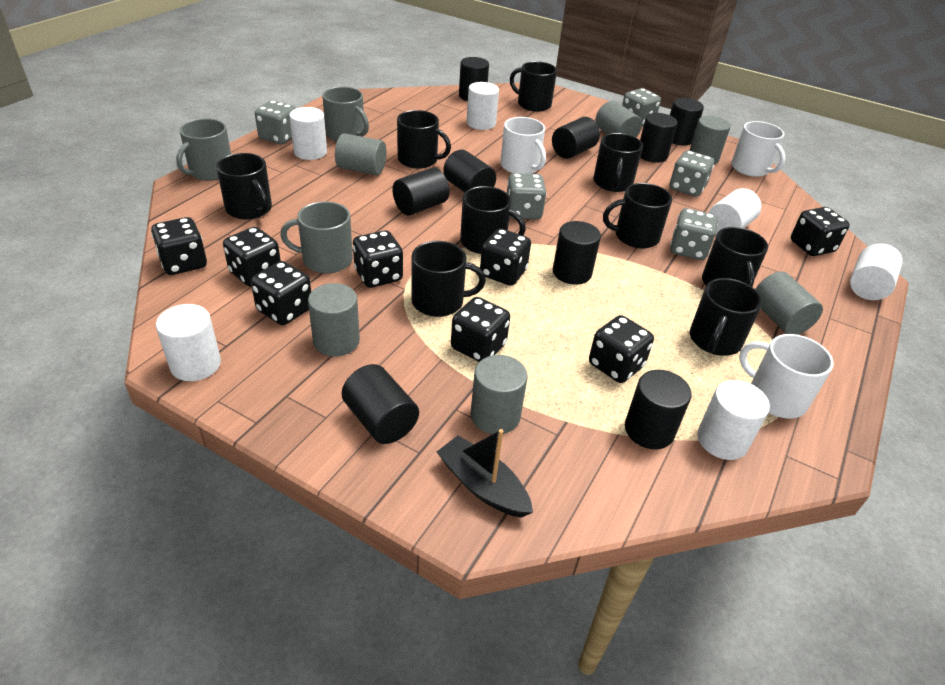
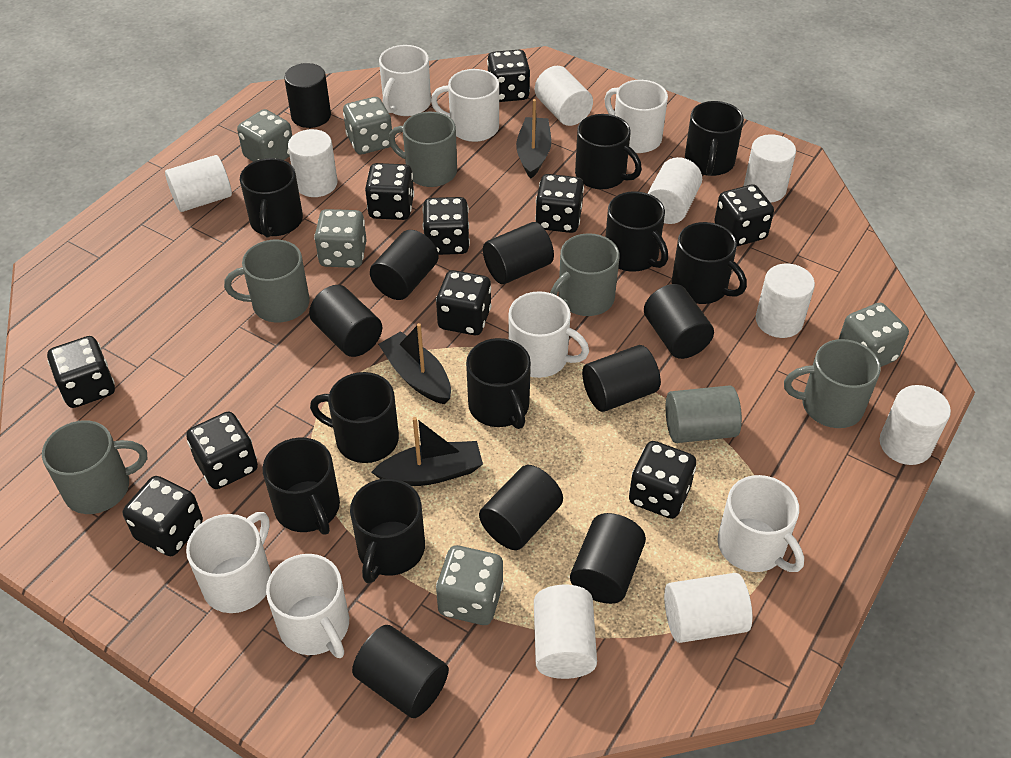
black boat: [437,429,533,518] = 1 -> [372,417,483,486] [378,323,451,404] [516,99,551,179] = 3
black dice: [151,217,207,275] [223,227,281,287] [251,261,311,325] [353,230,403,288] [451,297,510,362] [480,228,531,286] [589,315,654,383] [791,207,850,256] = 8 -> [47,336,115,408] [123,476,203,556] [186,412,258,489] [365,163,414,220] [423,197,470,255] [436,270,491,335] [487,50,530,102] [535,174,584,233] [629,441,696,519] [715,185,774,246] = 10
grey cylinder: [308,283,360,357] [335,133,386,175] [471,355,527,434] [596,101,642,138] [689,116,731,165] [755,272,823,335] = 6 -> [666,385,742,443] = 1
grey mug: [176,118,231,181] [280,202,353,274] [322,87,369,142] = 3 -> [42,420,147,514] [224,240,310,323] [388,112,457,187] [550,233,620,316] [784,339,881,428] = 5
white cylinder: [156,304,221,381] [289,107,327,160] [467,82,499,130] [697,380,770,460] [709,188,761,234] [850,243,903,300] = 6 -> [165,155,232,212] [288,129,337,197] [534,585,597,679] [535,66,593,126] [648,157,702,224] [664,573,752,643] [744,134,796,203] [756,264,815,338] [880,385,951,465] = 9
white mug: [500,117,546,174] [731,121,785,177] [739,334,833,418] = 3 -> [186,512,271,613] [266,554,349,658] [379,45,431,116] [431,69,499,142] [508,291,589,378] [605,80,668,153] [718,475,804,572] = 7

